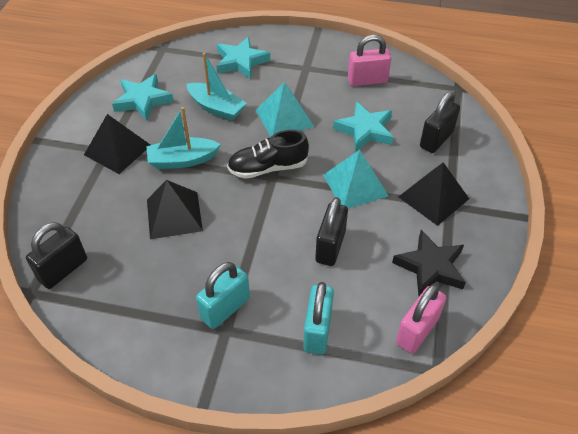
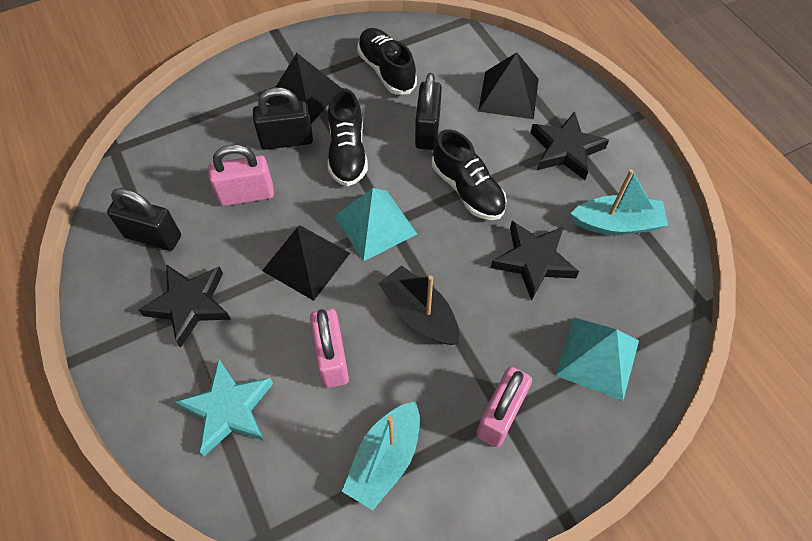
black boat: none = 0 -> [378,265,459,345] = 1
black shoe: [227,130,309,179] = 1 -> [328,88,368,186] [357,28,417,95] [432,129,507,220] = 3
black star: [392,230,466,296] = 1 -> [138,264,231,347] [491,221,579,301] [530,111,609,180] = 3
pink padlock: [348,35,391,86] [396,284,446,353] = 2 -> [208,144,274,206] [310,309,349,388] [476,367,532,447] = 3
turquoise padlock: [196,262,250,329] [303,282,334,355] = 2 -> none = 0
turquoise star: [112,74,174,121] [216,37,270,79] [333,102,394,152] = 3 -> [175,359,273,456] = 1

